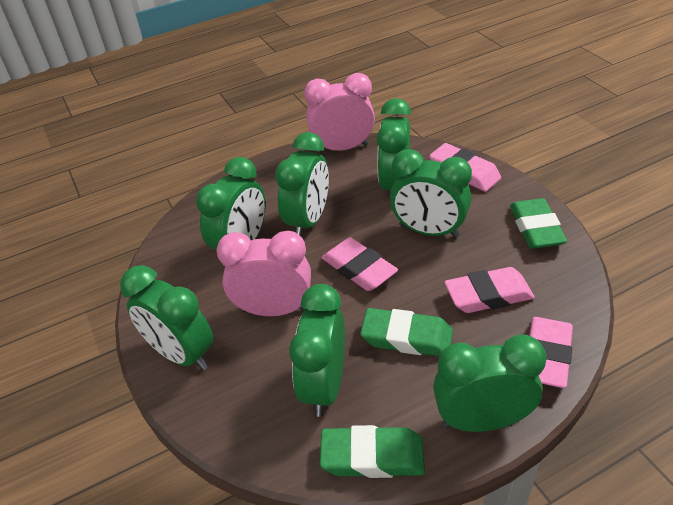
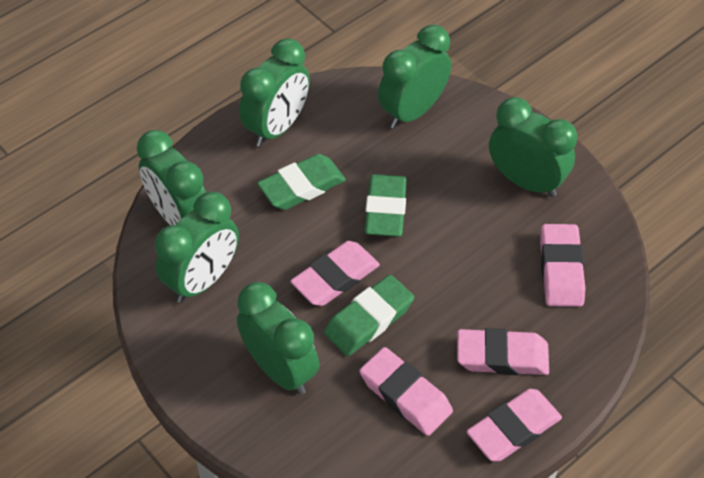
green clock: [120,265,213,370] [196,157,266,250] [275,132,329,237] [289,284,345,417] [377,98,411,202] [390,149,472,238] [433,335,547,432] = 7 -> [137,130,206,226] [155,192,239,303] [237,282,320,395] [239,38,310,147] [378,25,451,129] [489,97,577,197] = 6
pink clock: [217,231,311,316] [304,73,375,153] = 2 -> none = 0
pink eraser: [322,237,398,291] [430,143,501,192] [445,267,535,313] [529,317,573,388] = 4 -> [290,241,380,306] [359,347,453,436] [457,328,549,375] [467,389,562,461] [540,224,585,307] = 5

